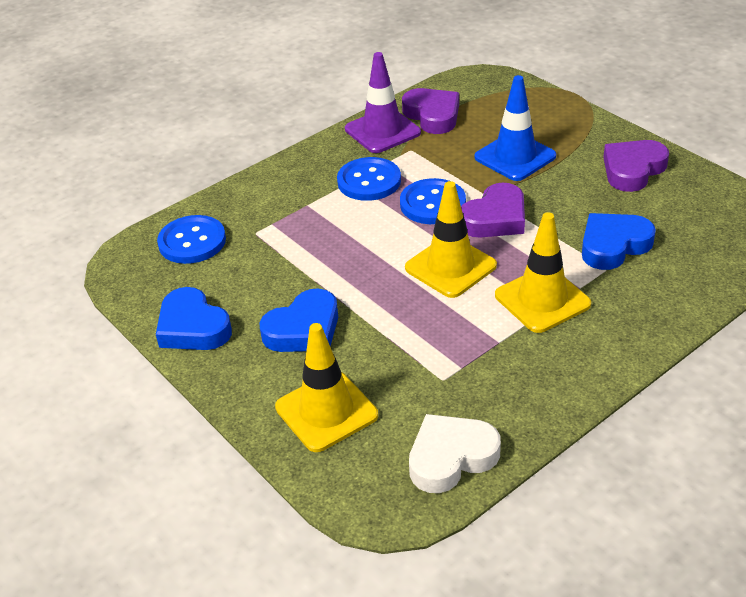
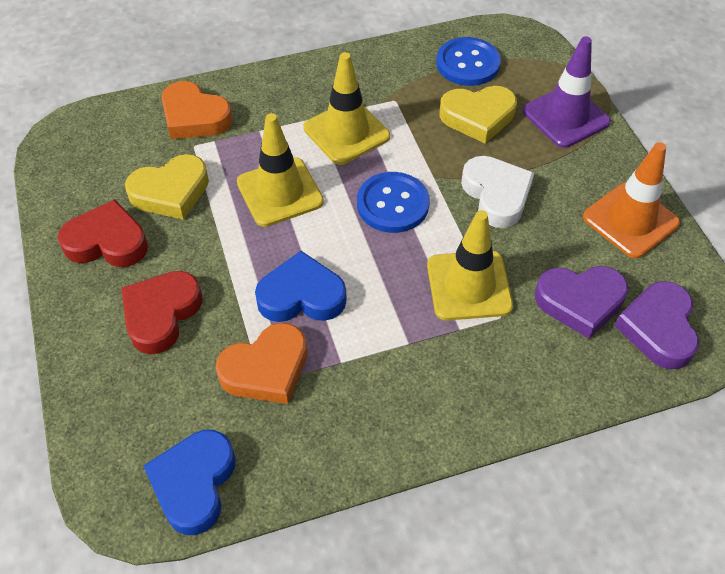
blue button: [157,215,226,264] [337,157,401,201] [400,178,466,224] = 3 -> [357,172,430,233] [436,37,501,86] = 2
blue heart: [156,287,232,350] [259,288,338,352] [582,213,656,270] = 3 -> [144,430,236,535] [255,251,347,322] = 2
blue traffic cone: [475,75,556,181] = 1 -> none = 0
orange heart: none = 0 -> [161,81,233,139] [216,323,307,404] = 2
orange traffic cone: none = 0 -> [583,142,680,258] = 1
purple heart: [402,88,459,134] [461,183,525,238] [603,140,669,192] = 3 -> [535,266,628,339] [615,281,699,369] = 2
red heart: none = 0 -> [58,199,148,267] [121,271,203,354] = 2
yellow heart: none = 0 -> [125,154,209,220] [439,86,517,144] = 2

